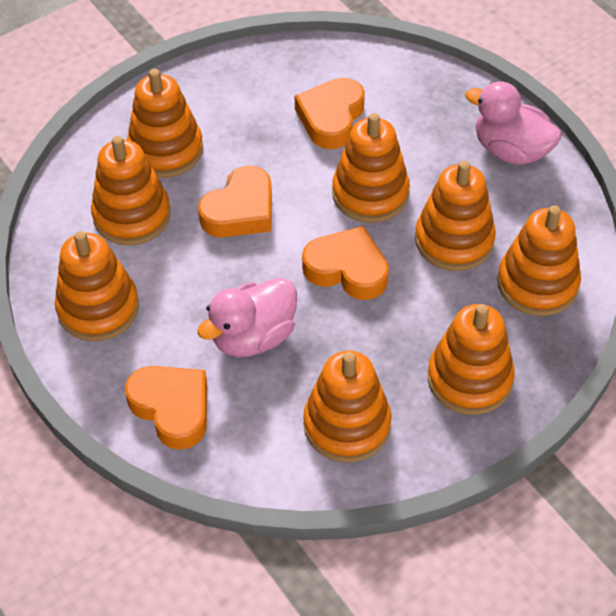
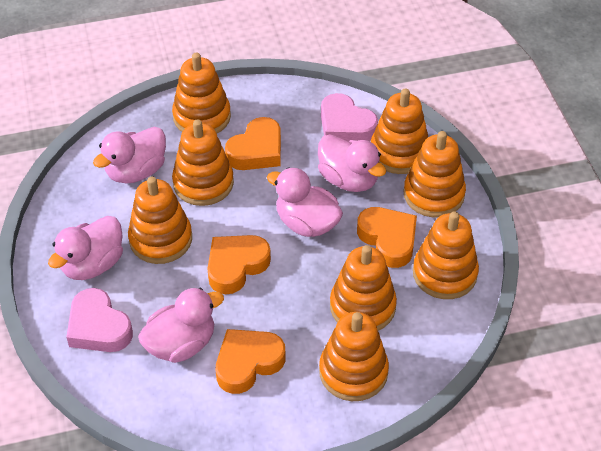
pink duck: [197,278,297,357] [465,81,562,165] = 2 -> [48,216,123,280] [93,127,166,184] [138,288,224,363] [267,167,343,237] [318,134,386,192] = 5
pink heart: none = 0 -> [66,288,133,352] [321,93,378,142] = 2

